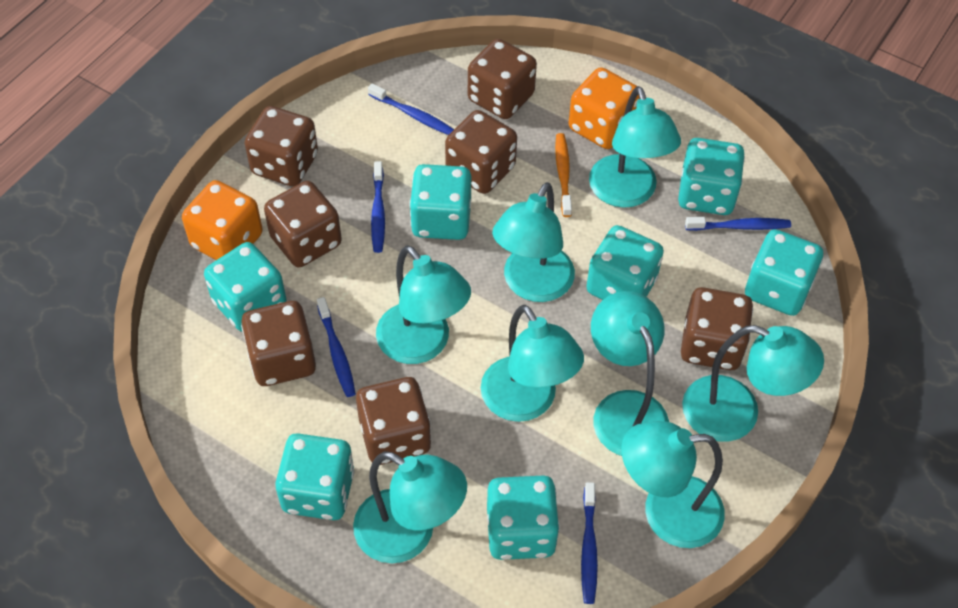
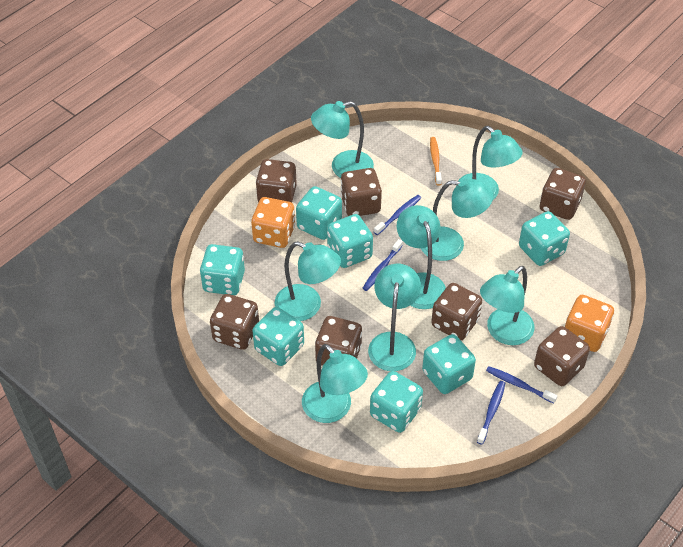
blue toothbrush: [317,297,356,397] [368,83,454,135] [371,161,385,253] [581,482,598,604] [685,217,791,231] = 5 -> [362,239,403,291] [374,195,421,235] [477,381,505,444] [486,366,558,403] = 4

